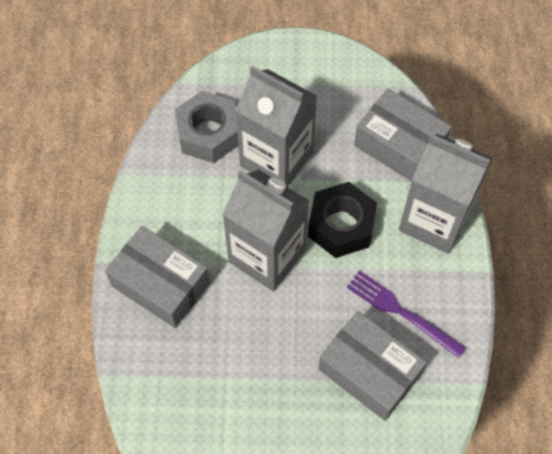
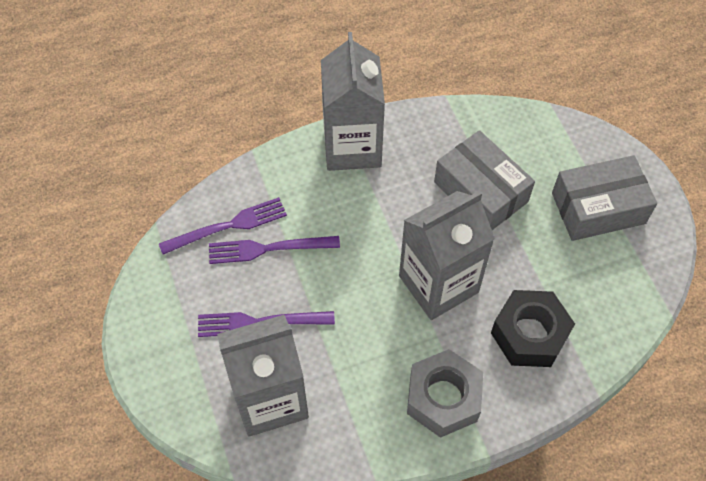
grey box: [105,226,210,328] [318,311,427,421] [354,88,452,182] = 3 -> [434,130,535,230] [552,155,657,241] = 2
purple fork: [347,270,466,358] = 1 -> [159,197,287,255] [198,311,335,337] [209,236,340,264] = 3

